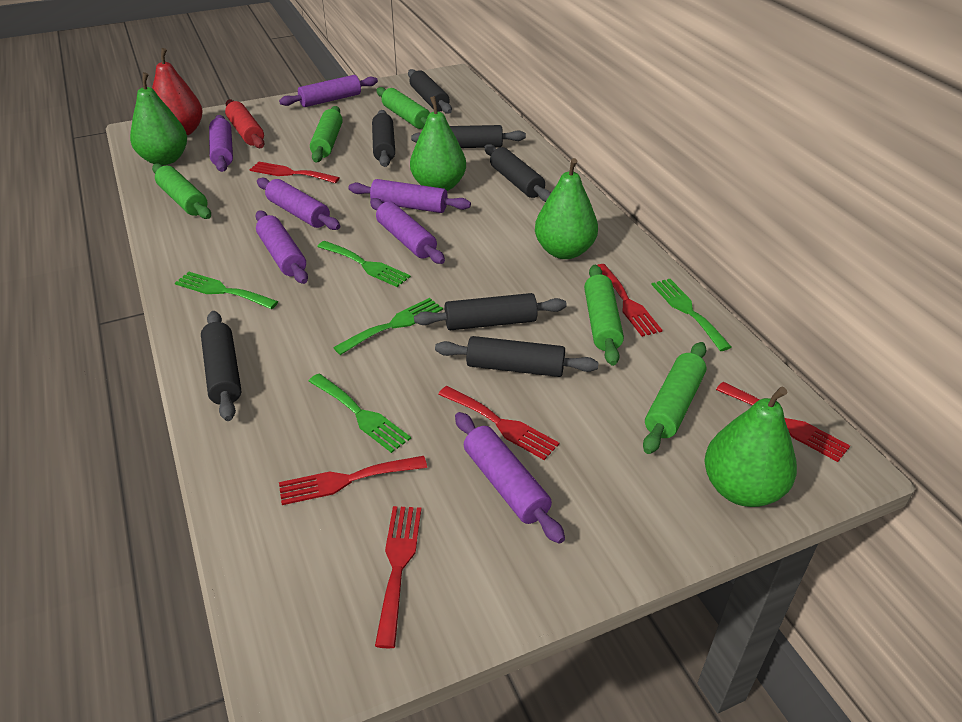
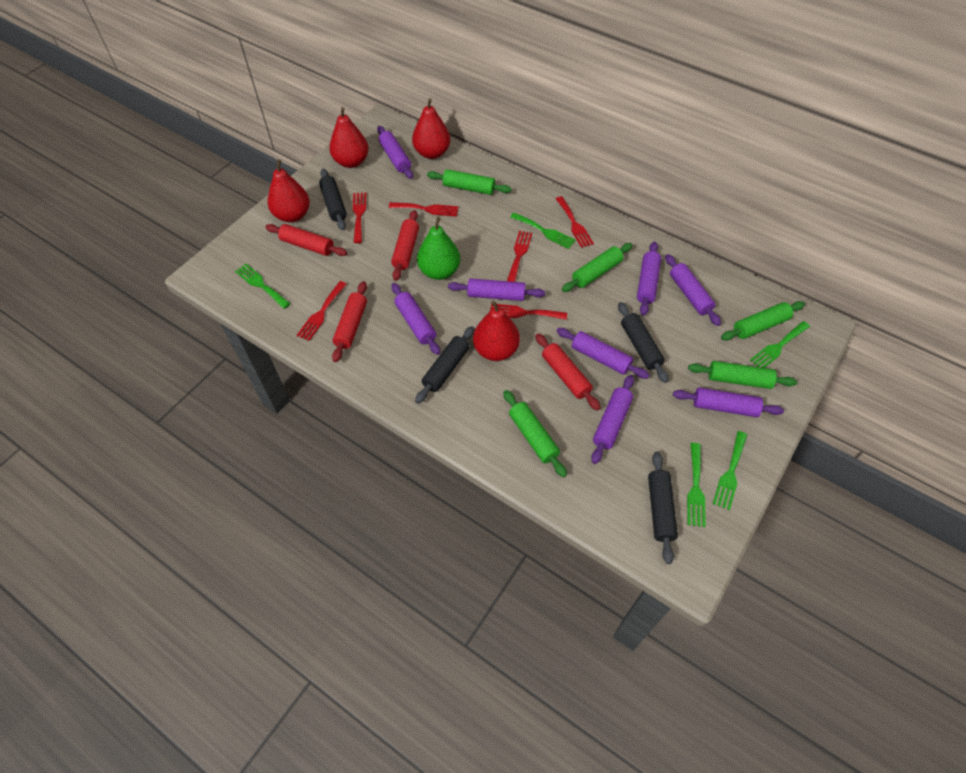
black rolling pin: [201,311,241,421] [372,110,395,167] [408,69,452,114] [411,125,526,148] [414,293,567,330] [435,336,599,377] [485,144,551,202] = 7 -> [319,169,347,230] [415,326,475,404] [618,302,669,383] [648,452,678,564] = 4
green pear: [130,72,187,165] [410,96,466,191] [535,158,598,259] [705,387,797,507] = 4 -> [417,217,460,280] = 1
purple rolling pin: [209,115,233,172] [256,210,308,284] [257,178,340,230] [279,75,378,107] [348,179,471,213] [370,198,445,264] [455,412,565,544] = 7 -> [377,126,413,179] [391,283,440,355] [448,278,545,301] [557,328,650,379] [591,375,634,464] [637,242,661,316] [665,254,721,326] [673,387,784,417] = 8
red pear: [152,48,203,135] = 1 -> [267,159,310,222] [329,107,369,168] [412,98,450,159] [473,300,520,361] = 4
red rolling pin: [225,100,265,148] = 1 -> [265,224,347,256] [332,281,367,362] [391,210,419,281] [535,333,601,411] = 4

